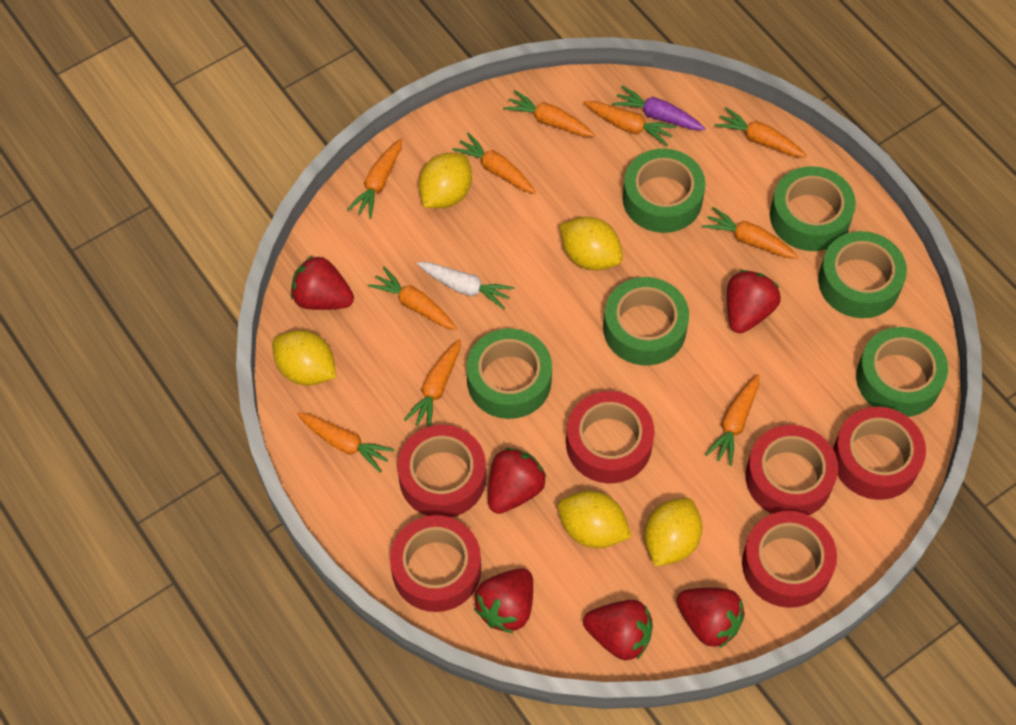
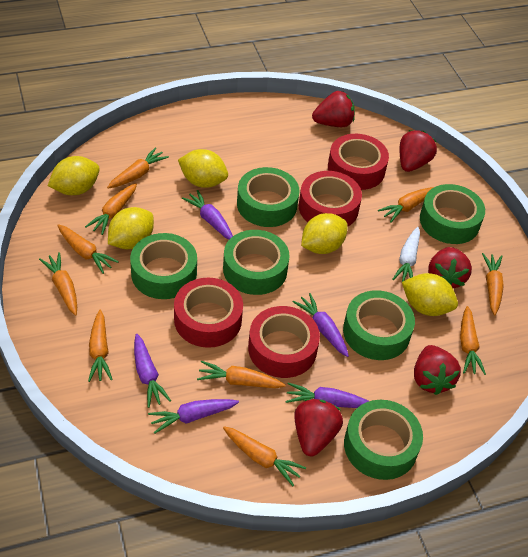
purple carrot: [612,85,706,130] = 1 -> [134,334,171,408] [148,399,239,434] [182,190,233,240] [286,383,369,408] [293,293,349,357] = 5
red strawberry: [291,256,354,310] [474,568,533,633] [488,448,546,514] [583,600,653,660] [676,588,745,648] [727,270,781,333] = 6 -> [294,399,343,456] [312,91,355,127] [400,130,437,172] [414,345,461,395] [428,247,472,288] = 5
red tape: [390,515,481,612] [397,425,486,517] [566,391,655,483] [742,511,837,608] [746,425,838,515] [833,407,926,500] = 6 -> [174,278,243,348] [248,306,320,378] [299,171,362,226] [328,134,389,190] = 4

